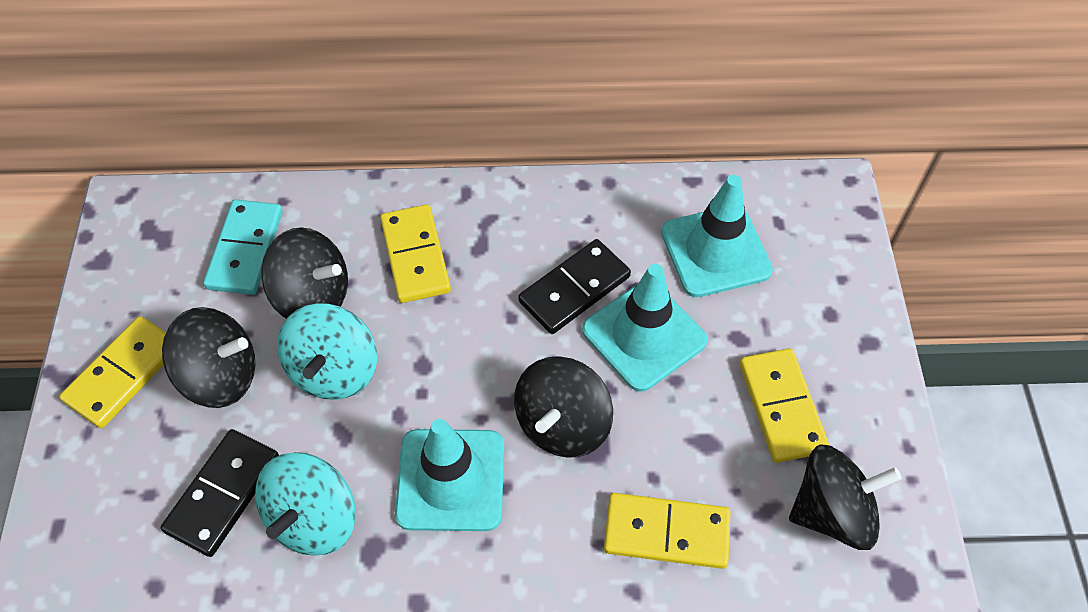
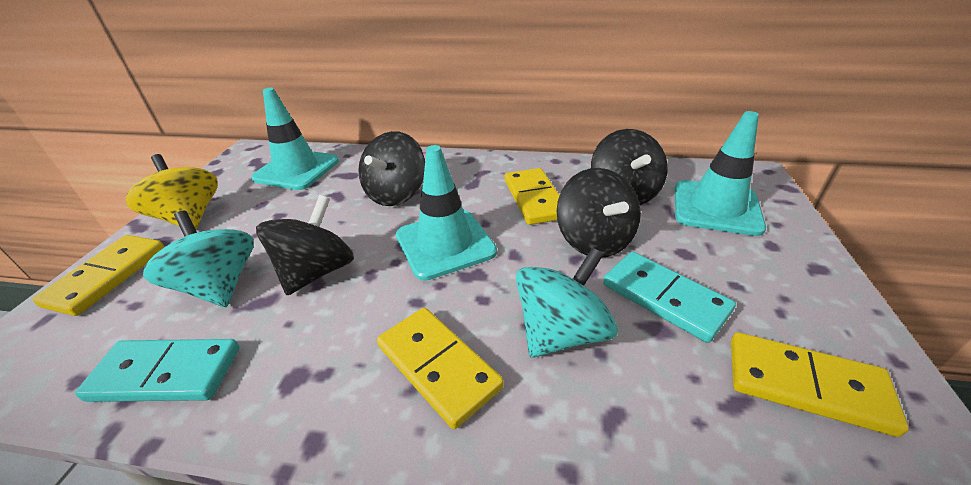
black domino: [161,429,279,557] [518,239,631,334] = 2 -> none = 0
turquoise domino: [203,199,283,295] = 1 -> [75,339,240,402] [603,252,736,343] = 2
yellow spinning top: none = 0 -> [126,154,218,229] = 1

